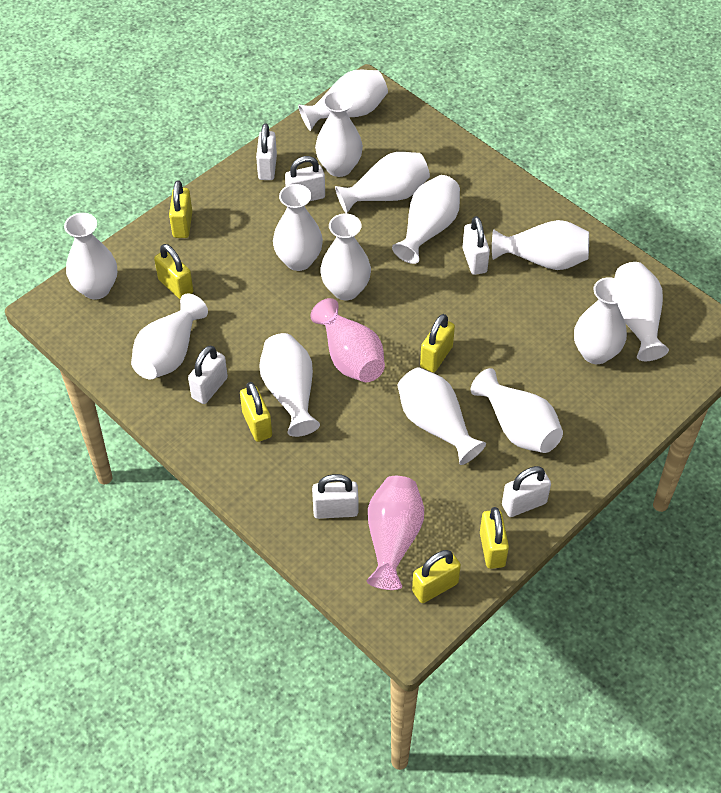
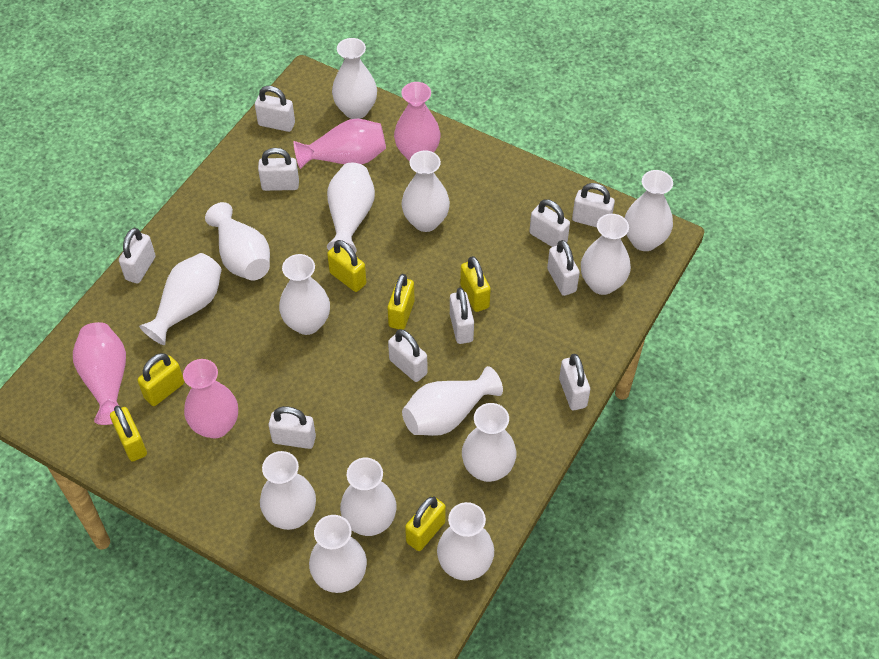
pink vase: [310,298,385,382] [367,476,424,590] = 2 -> [73,322,126,425] [183,359,238,438] [293,119,386,169] [394,82,440,161] = 4
white padlock: [188,345,228,404] [256,123,277,180] [285,156,325,202] [312,474,358,519] [462,216,490,275] [502,466,551,517] = 6 -> [119,228,156,283] [255,86,295,132] [258,148,299,191] [269,406,316,449] [388,329,428,382] [450,288,474,344] [529,199,570,247] [547,240,580,296] [559,354,590,410] [572,183,615,227] = 10

